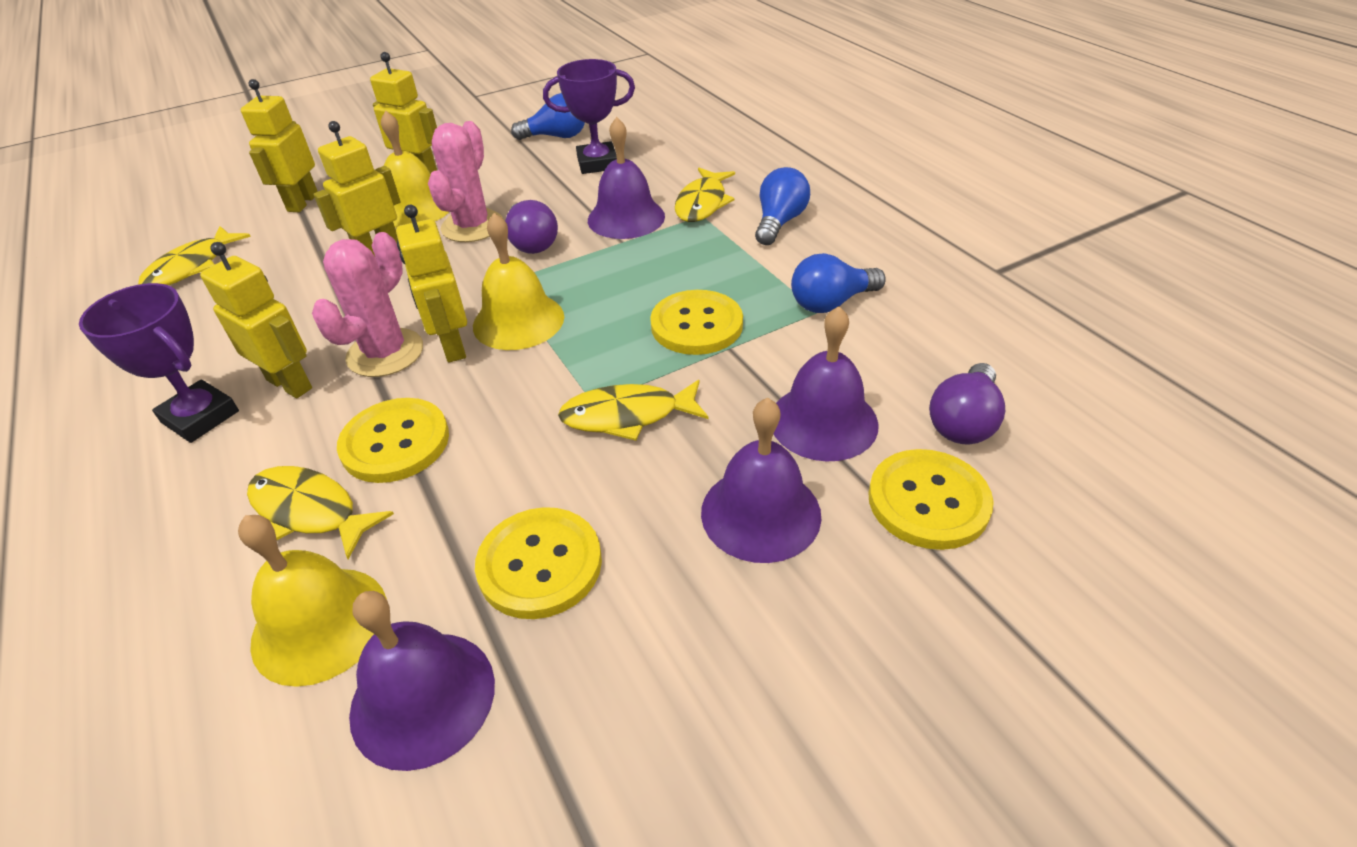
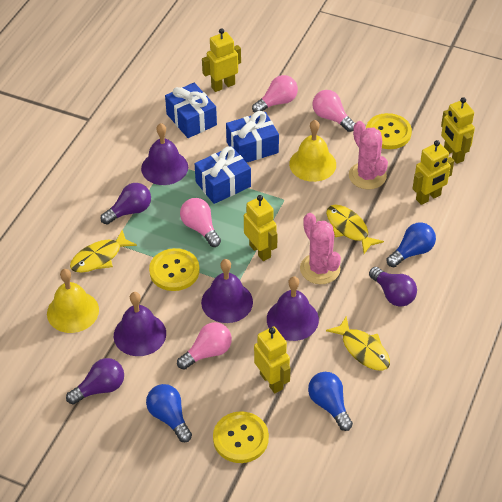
blue gift: none = 0 -> [165,83,217,138] [195,146,251,204] [226,111,279,163] = 3
pink light bulb: none = 0 -> [177,322,232,370] [180,198,221,247] [252,75,298,113] [312,90,355,132] = 4
purple light bulb: [505,200,558,254] [929,363,1005,444] = 2 -> [66,358,124,405] [100,183,151,225] [369,267,417,307] = 3
purple trophy: [79,283,239,443] [543,59,635,174] = 2 -> none = 0
yellow bell: [238,515,387,687] [381,110,449,228] [473,213,564,350] = 3 -> [47,269,99,333] [289,120,336,182] = 2
yellow button: [337,398,449,483] [475,507,602,619] [650,290,743,355] [868,449,994,550] = 4 -> [149,248,200,291] [213,411,269,463] [366,113,412,149] = 3
yellow fish: [138,226,251,285] [247,466,394,559] [558,380,708,441] [675,168,735,222] = 4 -> [70,230,137,273] [326,205,384,254] [326,316,390,371] = 3

